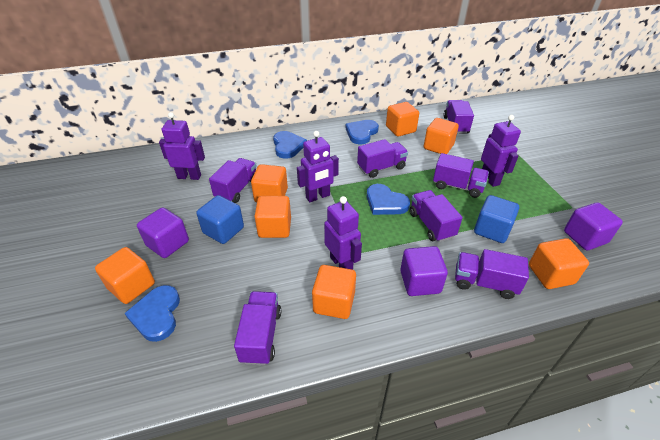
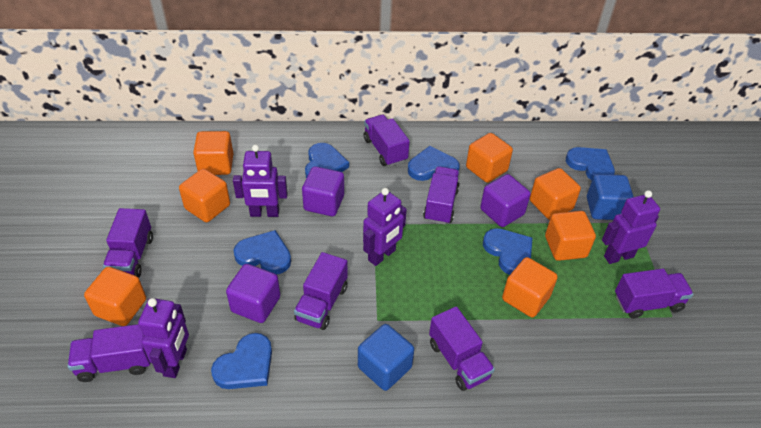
blue heart: [124,285,180,342] [273,131,307,159] [345,120,379,144] [367,184,410,215] = 4 -> [211,333,272,389] [233,230,291,275] [305,143,349,178] [408,146,460,181] [483,228,532,275] [566,147,615,181] = 6

